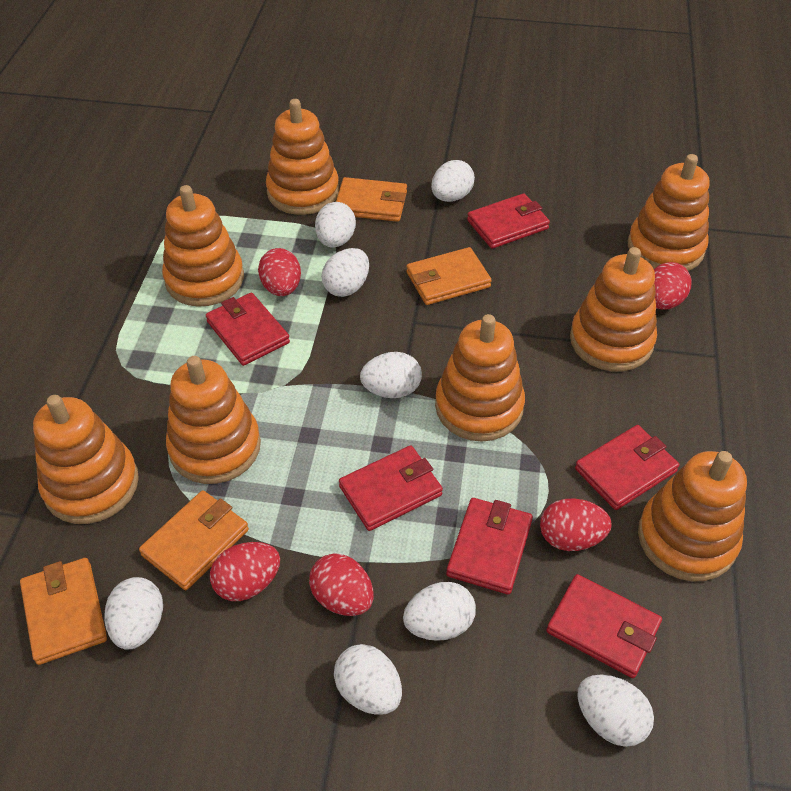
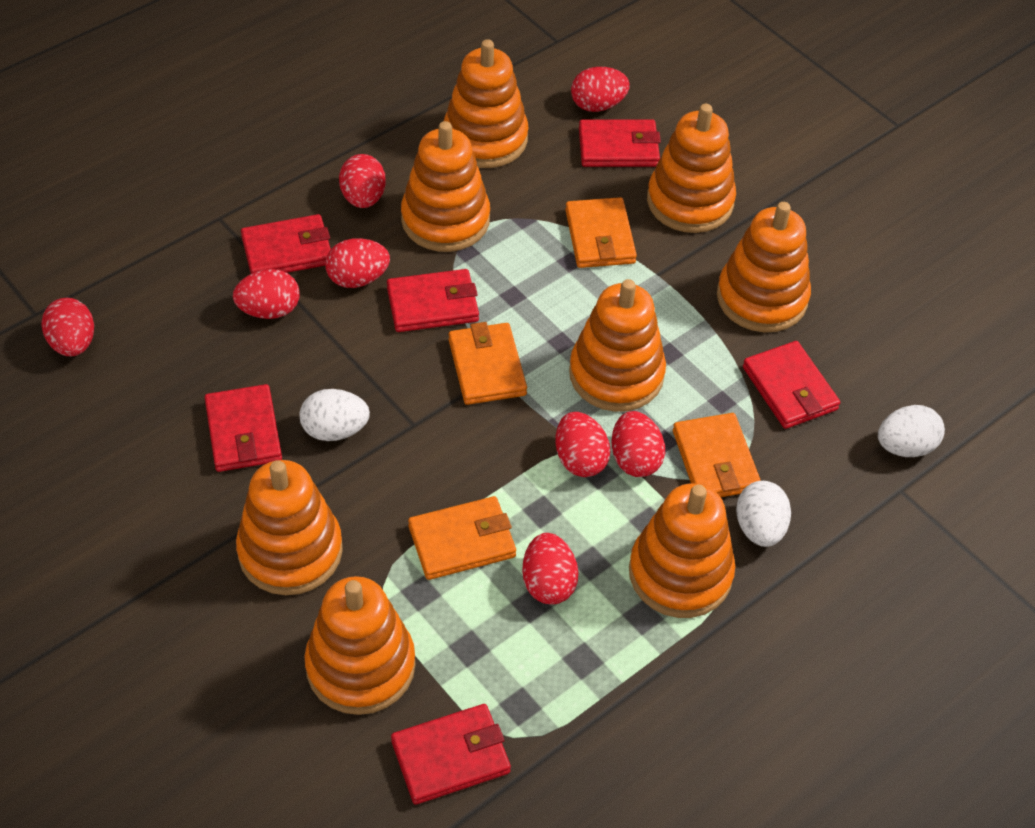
red egg: [210,542,280,601] [258,248,301,296] [309,553,374,616] [540,498,612,551] [654,262,691,310] = 5 -> [41,298,94,356] [233,269,300,319] [325,238,390,288] [339,154,386,208] [522,533,579,605] [555,412,611,477] [571,67,630,112] [611,411,665,477] = 8
white egg: [104,577,163,650] [315,202,356,247] [321,248,369,297] [334,644,402,715] [360,352,422,398] [403,582,476,641] [431,160,475,202] [577,675,654,747] = 8 -> [300,389,370,441] [736,481,791,547] [878,405,945,457] = 3

